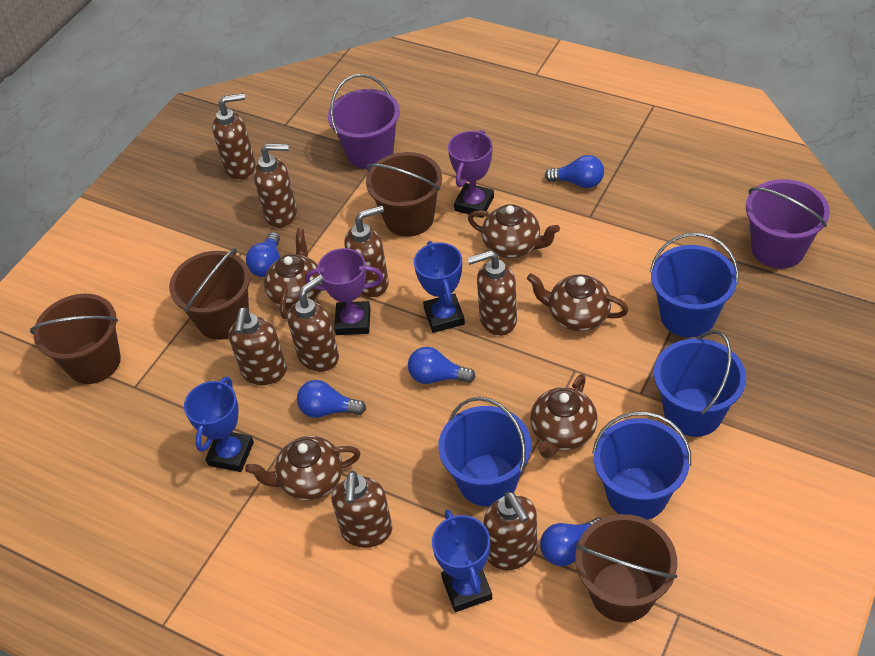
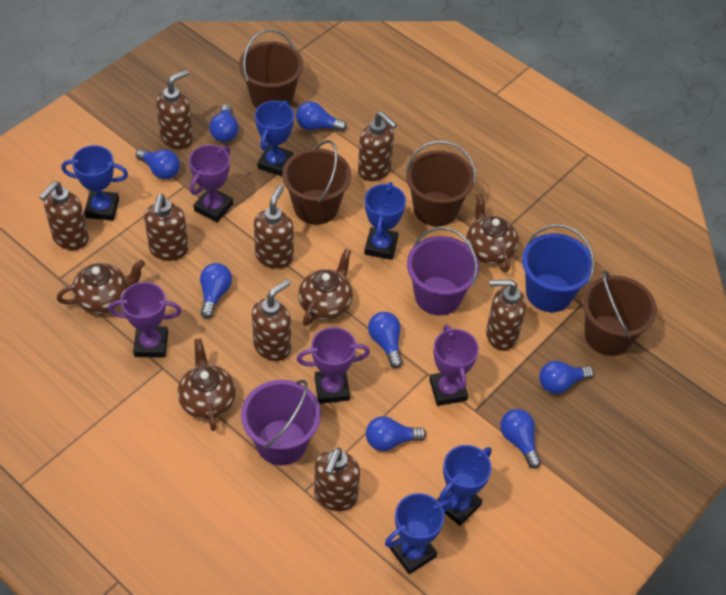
blue bucket: [438,397,531,506] [592,411,691,520] [650,233,739,338] [654,330,746,437] = 4 -> [522,224,594,312] = 1
blue light bulb: [246,232,280,277] [297,380,366,418] [408,347,476,384] [540,517,602,566] [545,155,604,188] = 5 -> [136,149,180,179] [200,263,232,319] [209,104,239,142] [296,101,347,132] [366,416,426,451] [368,312,402,368] [500,409,541,469] [539,361,594,394] = 8
blue trophy: [184,377,254,472] [414,241,465,333] [432,509,492,612] = 3 -> [61,145,128,220] [255,100,294,176] [364,182,406,260] [385,493,451,574] [437,445,492,526] = 5
brown teapot: [245,436,361,500] [264,228,322,319] [468,204,560,258] [527,273,628,331] [530,374,598,459] = 5 -> [57,260,145,314] [178,338,236,431] [298,249,353,326] [466,193,519,272] = 4
purple trophy: [305,248,383,335] [448,130,494,218] = 2 -> [109,282,182,358] [189,145,233,222] [297,327,370,404] [429,325,479,406] = 4

